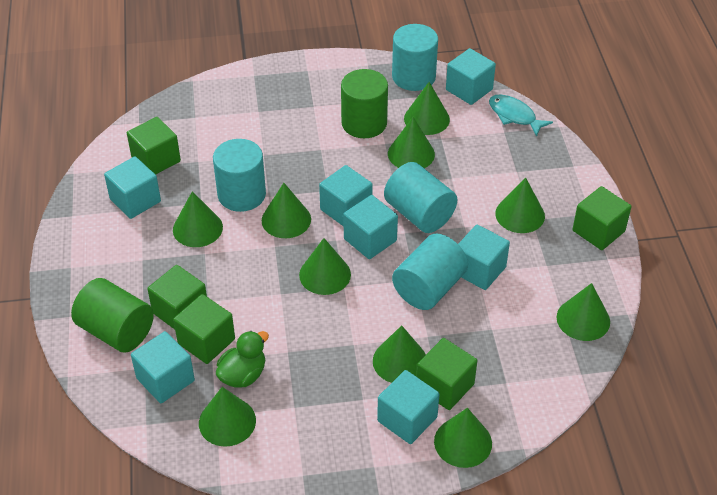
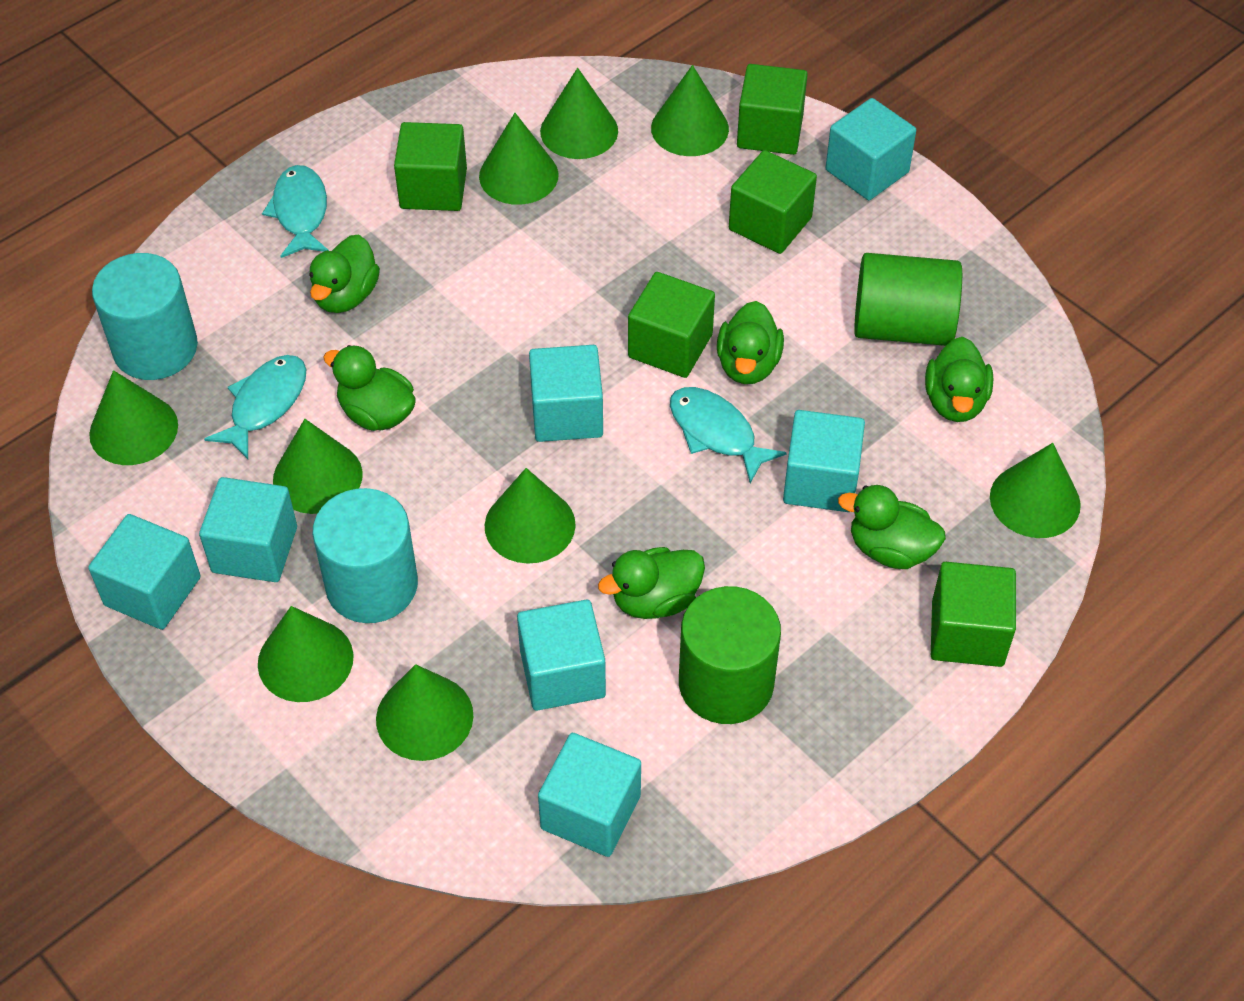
green cone: [173,191,223,247] [199,387,256,447] [262,183,311,238] [299,238,351,295] [373,325,426,383] [388,117,435,168] [404,82,450,135] [434,408,492,468] [495,178,545,233] [556,283,610,341] = 10 -> [89,370,178,465] [258,606,354,702] [273,419,362,514] [376,664,473,761] [479,113,559,205] [485,468,576,564] [540,68,618,159] [651,65,729,156] [990,443,1081,538] = 9
green duck: [216,331,269,388] = 1 -> [309,235,380,313] [323,345,415,431] [598,547,705,619] [717,301,784,384] [838,485,946,569] [925,337,993,422] = 6
turquoise cylinder: [213,139,266,212] [384,162,457,233] [392,24,438,91] [392,234,468,310] = 4 -> [92,253,198,380] [312,488,418,623] = 2
turquoise fish: [489,95,553,137] = 1 -> [204,355,306,459] [262,165,329,258] [670,387,787,483] = 3

